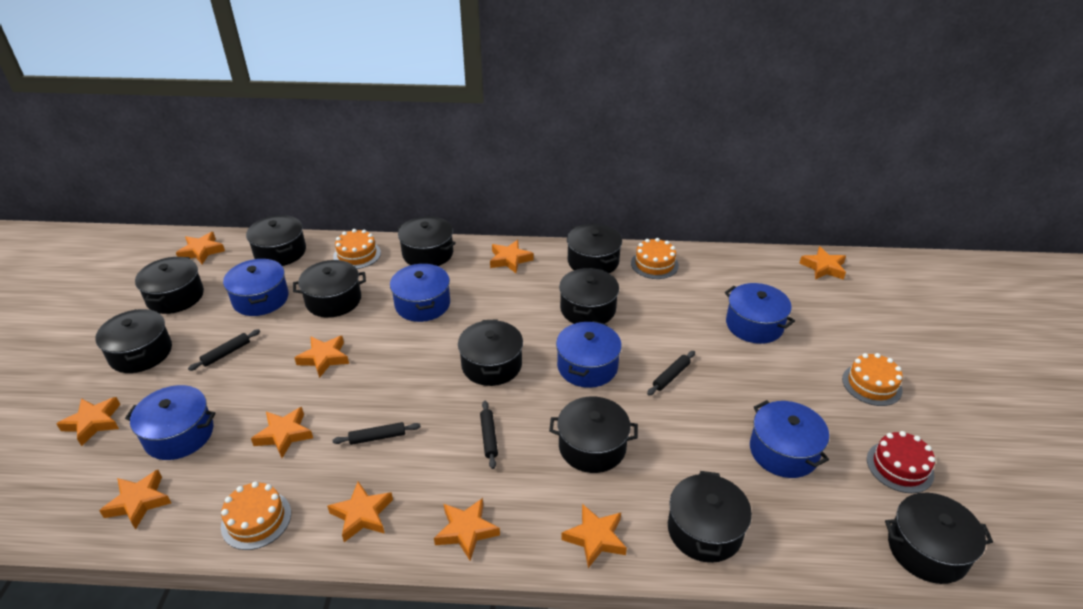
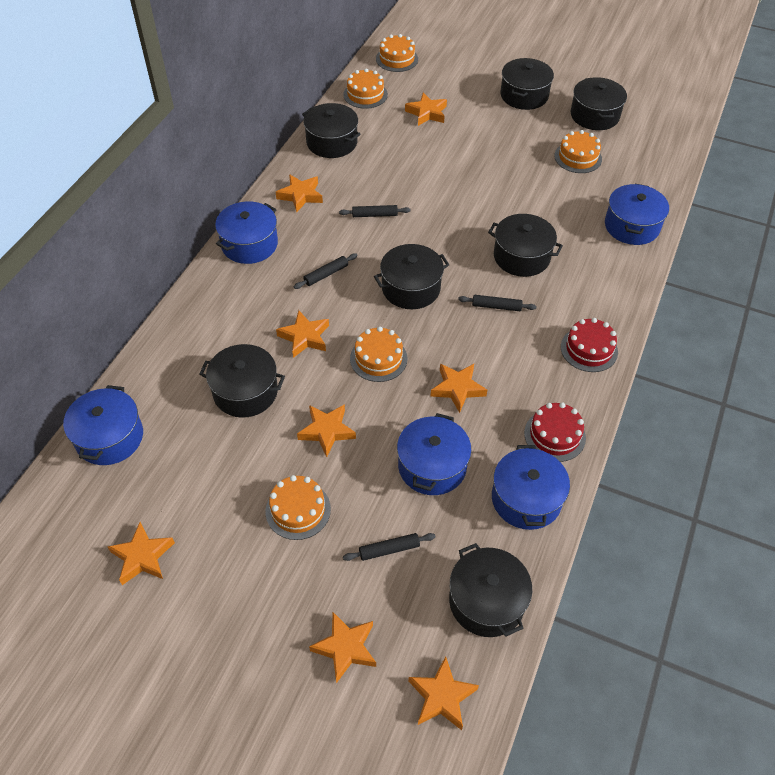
black pot: [95,309,172,373] [135,257,204,314] [246,215,306,266] [293,260,366,318] [397,216,456,266] [458,319,523,386] [549,397,638,473] [559,268,619,324] [567,224,622,273] [668,471,752,563] [885,493,993,584] = 11 -> [200,344,285,418] [302,103,361,158] [374,244,450,309] [449,543,532,637] [488,214,563,277] [500,58,554,110] [571,77,627,130] = 7
blue pot: [125,385,216,460] [223,259,289,316] [390,263,450,322] [556,321,622,388] [725,283,795,344] [750,400,829,478] = 6 -> [63,385,143,465] [215,201,278,264] [397,413,471,495] [492,445,570,530] [605,184,669,245] = 5
orange cake: [221,481,291,550] [333,229,381,269] [631,238,679,279] [842,353,903,406] = 4 -> [266,475,331,540] [343,68,388,109] [350,327,407,382] [376,34,418,72] [554,130,602,173] = 5
orange star: [56,397,121,446] [99,470,171,530] [176,232,225,264] [251,407,313,458] [295,336,349,378] [327,481,393,542] [434,498,500,561] [490,240,534,273] [561,504,627,568] [799,247,846,280] = 10 -> [108,522,175,585] [276,174,323,212] [276,310,329,358] [297,404,356,457] [309,612,376,683] [405,93,447,126] [408,656,479,730] [430,364,487,413] = 8
red cake: [867,431,935,493] = 1 -> [524,402,586,462] [561,318,618,372] = 2

